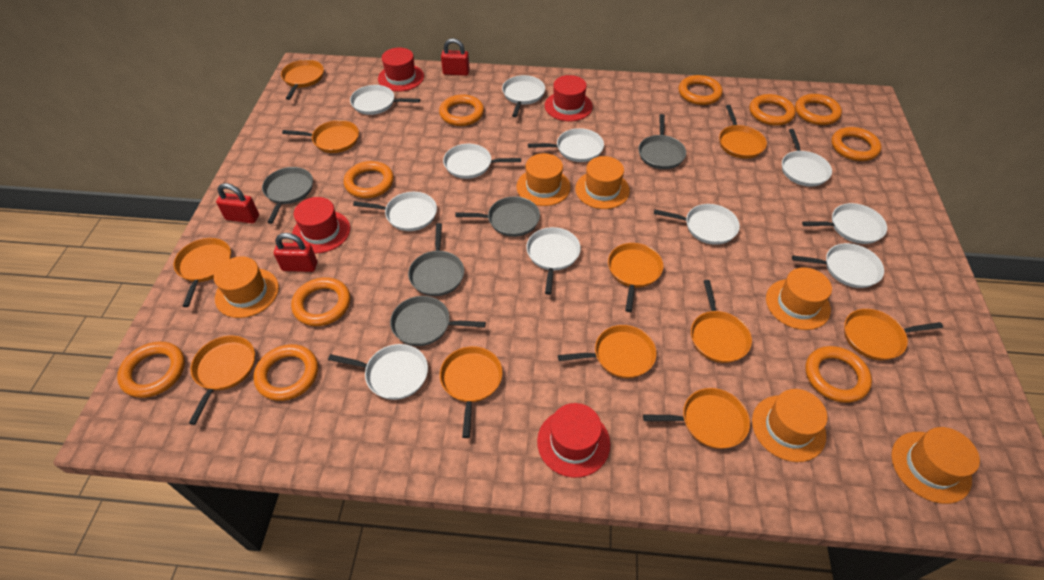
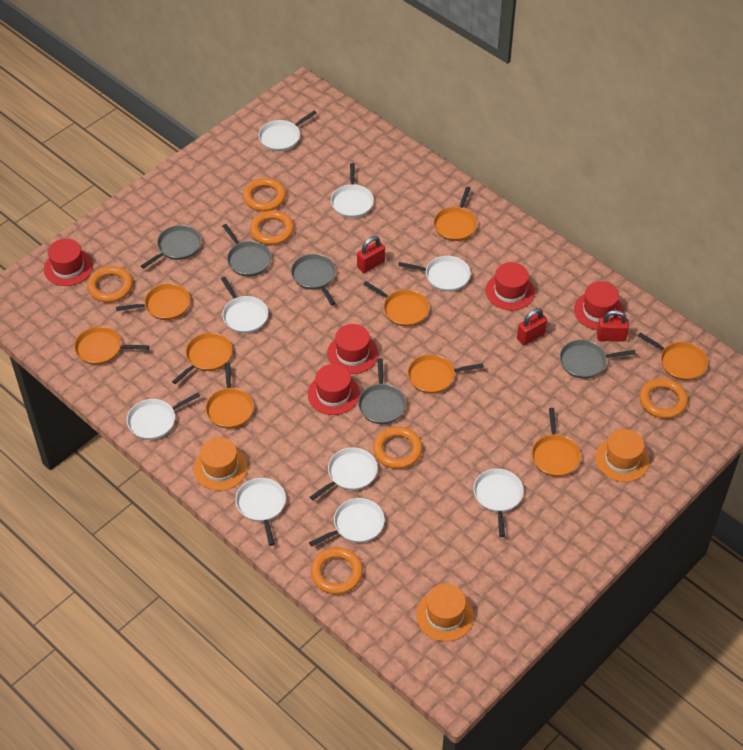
orange hat: [214,256,279,318] [517,153,571,206] [575,156,630,209] [752,389,828,462] [766,267,832,330] [891,427,980,504] = 6 -> [194,437,248,491] [416,584,474,641] [595,429,649,482] = 3
orange pan: [174,238,231,307] [189,336,255,425] [281,60,324,100] [282,120,359,153] [440,346,503,438] [558,325,657,379] [608,243,663,312] [643,388,750,449] [691,280,752,363] [719,105,767,159] [844,309,943,360] = 11 -> [74,326,149,365] [116,283,190,320] [172,333,232,384] [205,362,254,428] [363,281,429,327] [407,354,484,394] [433,187,477,241] [532,408,581,477] [638,332,708,381] = 9
orange ring: [117,342,185,398] [253,344,318,401] [291,277,350,326] [344,161,394,198] [439,94,484,126] [678,75,723,105] [750,94,796,126] [795,94,842,125] [805,346,872,403] [831,127,882,161] = 10 -> [87,266,133,302] [243,178,286,211] [250,210,294,245] [311,547,363,594] [373,426,422,469] [639,378,688,419] = 6
red hat: [292,197,350,253] [378,48,424,92] [537,403,610,478] [545,75,593,121] = 4 -> [44,239,93,286] [308,364,360,415] [327,324,378,374] [486,262,535,310] [574,281,624,330] = 5
white pan: [328,344,428,400] [350,85,420,115] [353,192,437,231] [443,144,521,179] [502,75,545,117] [526,227,581,295] [528,128,604,162] [654,204,740,245] [782,129,832,186] [792,243,884,288] [802,203,887,244] = 11 -> [127,393,200,440] [221,277,268,333] [236,478,286,546] [258,111,317,151] [309,498,385,547] [310,447,378,500] [331,163,374,218] [398,256,471,292] [473,469,524,537] = 9

